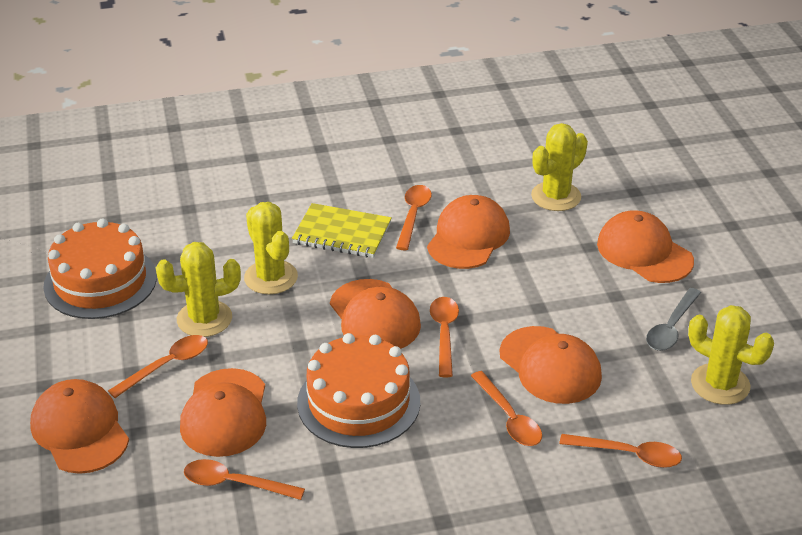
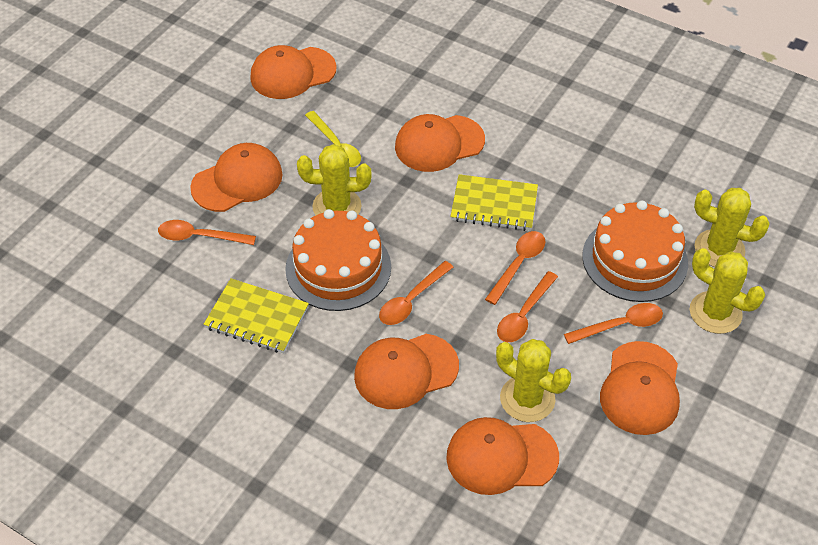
grey spoon: [646,288,701,351] = 1 -> none = 0
orange spoon: [108,335,208,398] [184,459,305,500] [396,185,432,250] [430,297,459,377] [471,371,542,446] [559,434,682,468] = 6 -> [158,220,256,245] [379,261,453,325] [485,231,545,305] [497,271,558,342] [564,303,663,344] = 5
yellow notebook: [292,203,392,258] = 1 -> [203,278,309,353] [450,174,538,231] = 2
yellow spoon: none = 0 -> [305,111,361,167] = 1

